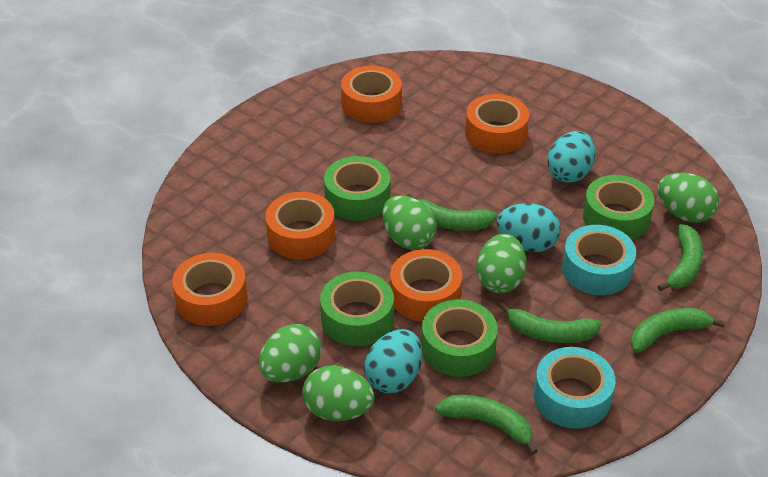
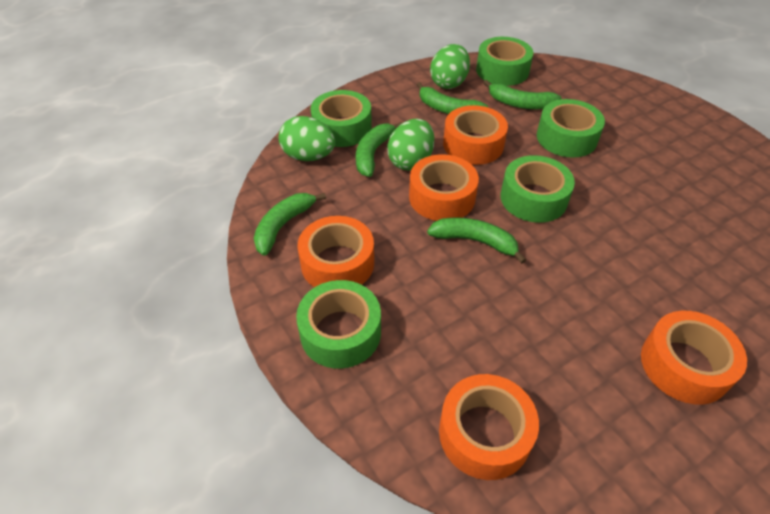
green egg: [259,324,321,382] [302,365,374,421] [382,195,436,250] [476,234,526,293] [658,173,719,223] = 5 -> [279,116,335,161] [387,119,434,170] [430,44,470,89] = 3
green tape: [320,272,394,346] [324,156,390,221] [421,299,498,377] [583,175,654,240] = 4 -> [296,280,381,369] [311,90,372,147] [476,37,533,86] [501,155,575,223] [537,99,605,158] = 5
turquoise egg: [364,329,422,393] [497,203,561,252] [547,131,595,183] = 3 -> none = 0
turquoise tape: [534,347,615,429] [562,225,636,295] = 2 -> none = 0

